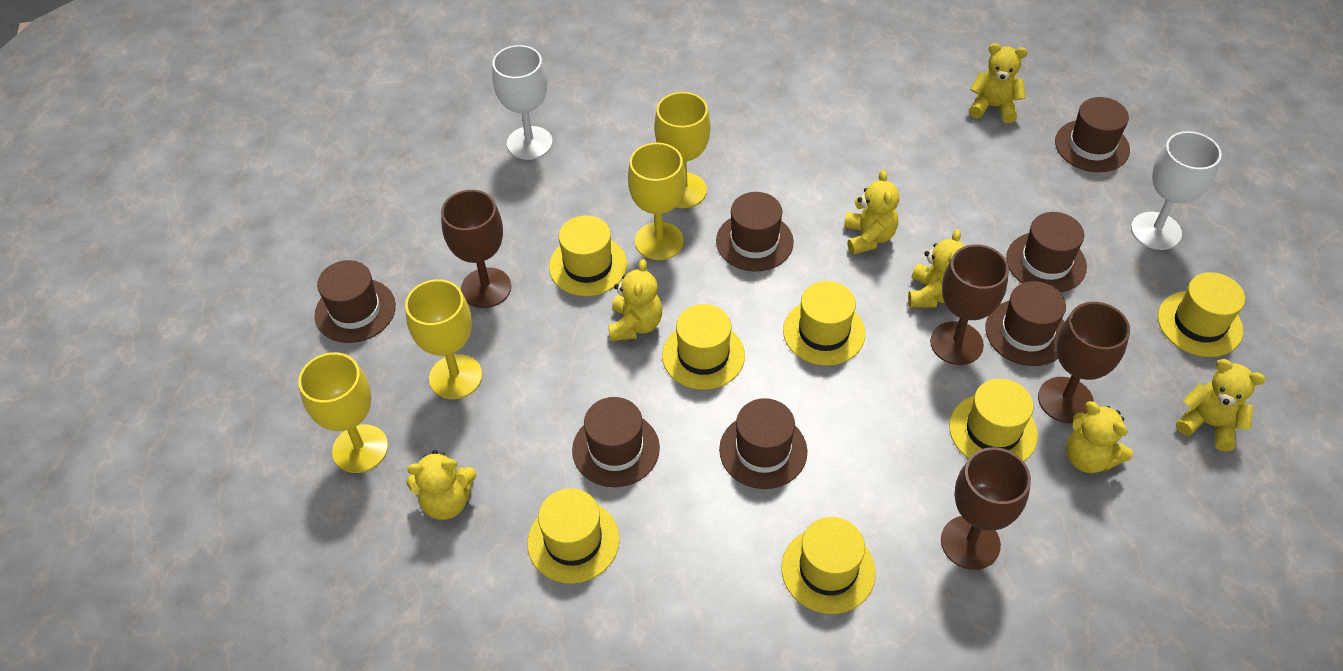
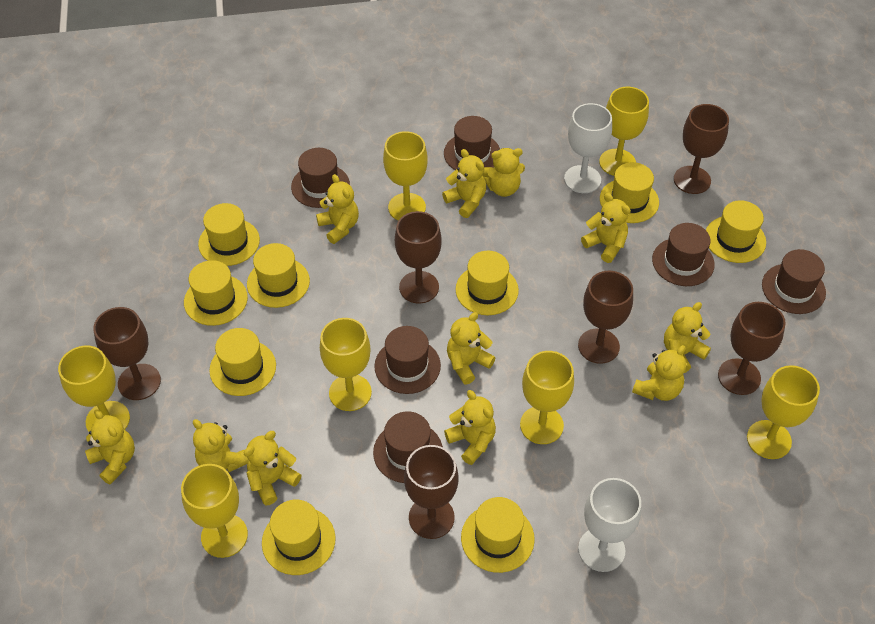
brown goblet: [441,190,511,308] [930,244,1009,365] [941,447,1031,570] [1038,302,1130,423] = 4 -> [93,307,161,400] [395,211,442,304] [404,445,459,539] [578,271,633,364] [674,104,729,194] [718,302,786,395] = 6
brown hat: [315,260,396,343] [572,397,660,487] [716,192,794,272] [719,398,807,489] [985,281,1066,366] [1006,212,1087,293] [1055,97,1130,172] = 7 -> [291,148,350,208] [373,411,443,483] [375,326,441,394] [444,116,500,170] [652,223,715,286] [762,249,826,314] = 6
yellow goblet: [298,352,388,473] [405,279,482,399] [628,142,686,260] [654,92,710,208] = 4 -> [58,346,130,432] [181,464,248,558] [320,318,372,411] [383,131,428,221] [520,351,574,444] [599,87,649,176] [747,365,820,459] = 7
yellow hat: [527,488,620,584] [549,215,627,296] [662,304,745,390] [782,517,876,614] [783,281,865,366] [949,379,1038,461] [1158,272,1245,357] = 7 -> [184,260,248,326] [198,203,260,266] [209,328,276,396] [247,243,310,308] [262,500,336,575] [456,251,519,315] [461,497,535,573] [600,162,659,223] [706,200,766,263] = 9
yellow teddy bear: [406,450,476,520] [608,259,662,341] [844,170,899,255] [908,229,965,308] [969,43,1028,123] [1066,401,1133,473] [1176,359,1265,452] = 7 -> [85,409,135,485] [193,419,248,472] [244,431,302,505] [316,174,359,244] [442,149,486,218] [444,390,496,465] [447,312,495,385] [482,148,525,197] [581,193,631,263] [632,345,686,401] [664,302,711,373] = 11

